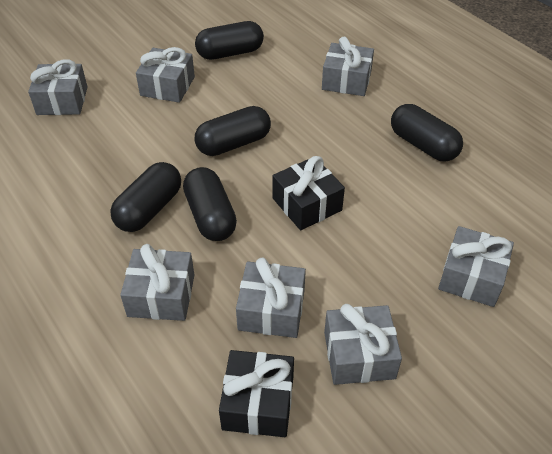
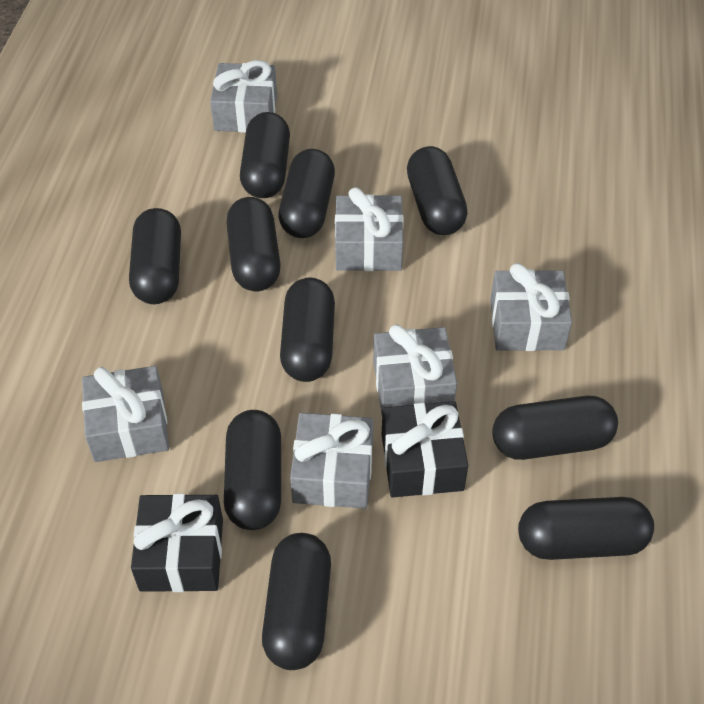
black capsule: [110,162,181,232] [183,167,237,241] [195,21,264,60] [195,106,271,156] [391,104,463,162] = 5 -> [129,208,181,304] [224,410,281,530] [227,197,281,291] [240,112,290,198] [262,533,331,670] [278,149,335,238] [280,277,335,382] [407,146,468,235] [492,396,618,460] [518,497,654,560] = 10
grey gift: [28,59,87,115] [120,244,194,321] [136,47,195,103] [236,258,306,338] [322,37,374,96] [324,304,402,385] [438,226,514,307] = 7 -> [82,366,169,462] [210,60,277,133] [290,413,374,509] [335,187,404,271] [373,324,457,414] [490,263,572,351] = 6

